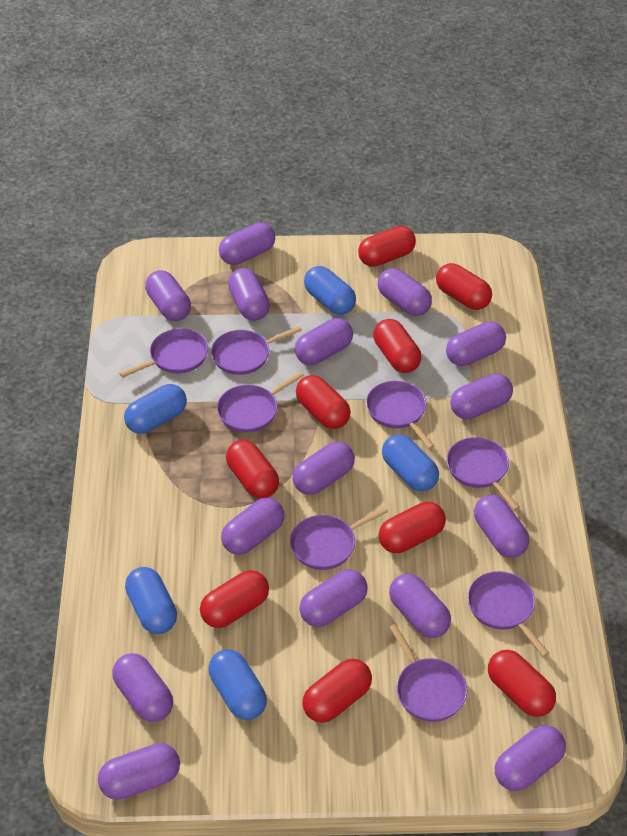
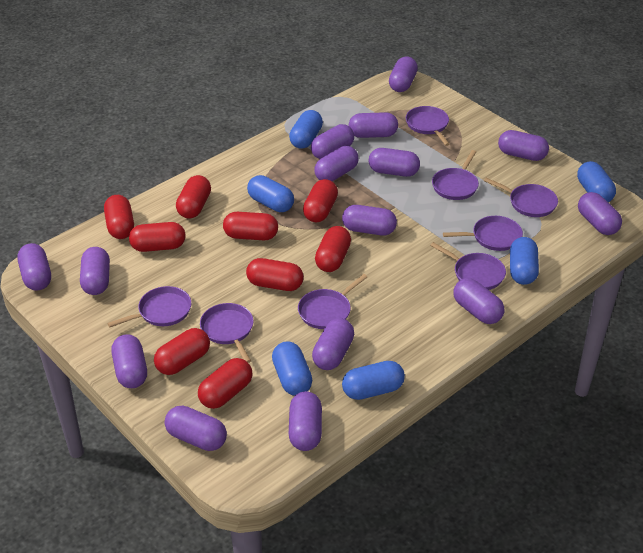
blue capsule: [124,384,187,434] [125,567,177,634] [209,649,267,720] [304,266,356,315] [382,434,439,492] = 5 -> [247,175,294,212] [272,341,312,396] [289,110,323,149] [342,361,405,400] [510,237,539,285] [577,161,616,202] = 6

